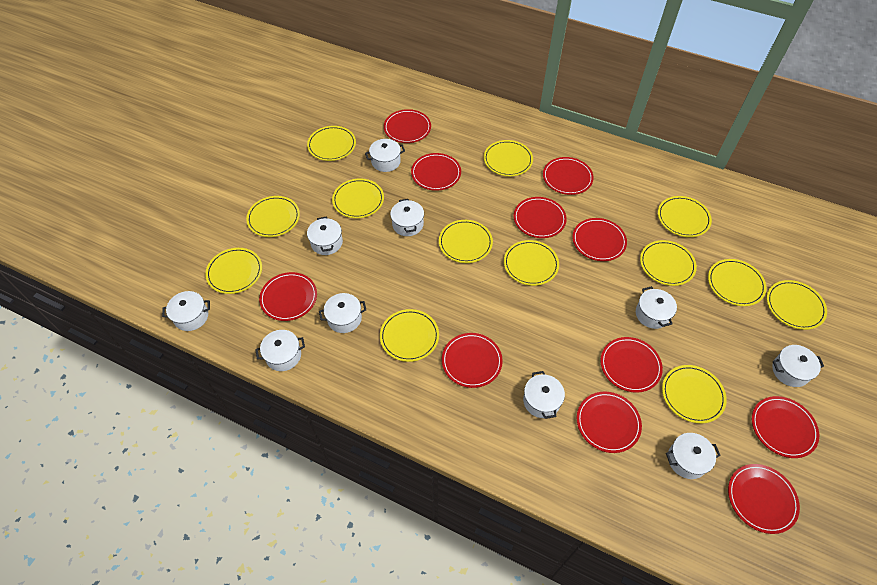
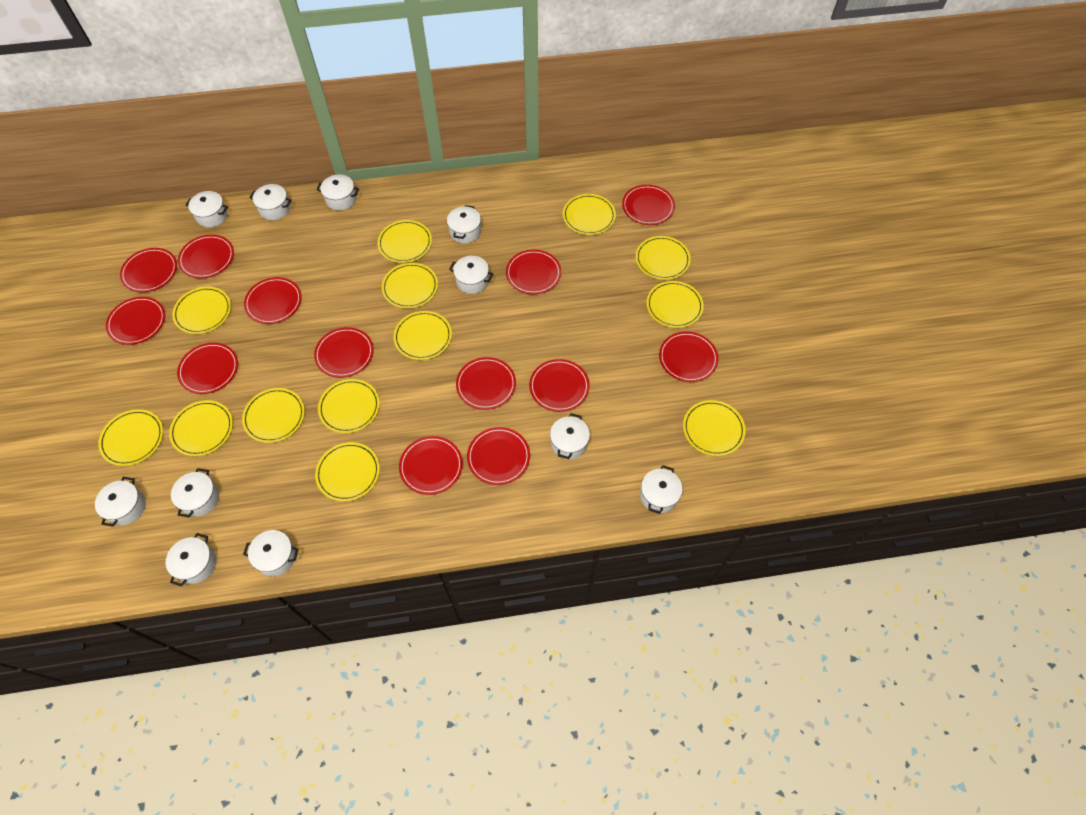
red plate: [259,272,317,321] [384,109,431,143] [411,153,461,191] [442,333,503,388] [513,197,567,238] [543,157,594,195] [572,218,627,261] [577,392,642,453] [600,337,663,393] [728,464,800,534] [752,396,819,458] = 11 -> [106,297,165,345] [120,248,177,292] [177,343,238,394] [178,235,234,278] [244,277,302,324] [314,327,374,378] [399,436,463,495] [456,357,516,410] [467,427,530,485] [506,250,561,294] [529,359,590,412] [622,185,675,225] [659,332,718,382] = 13
white pot: [162,291,210,331] [255,330,305,371] [307,217,343,255] [319,293,366,333] [365,139,405,172] [390,199,424,236] [523,371,565,419] [636,286,677,329] [666,433,721,479] [772,345,824,387] = 10 -> [95,477,146,527] [166,533,216,586] [171,468,219,518] [186,191,228,227] [243,530,299,576] [249,184,292,220] [317,175,359,211] [447,205,481,243] [449,256,494,294] [550,413,590,459] [640,465,683,514] = 11

